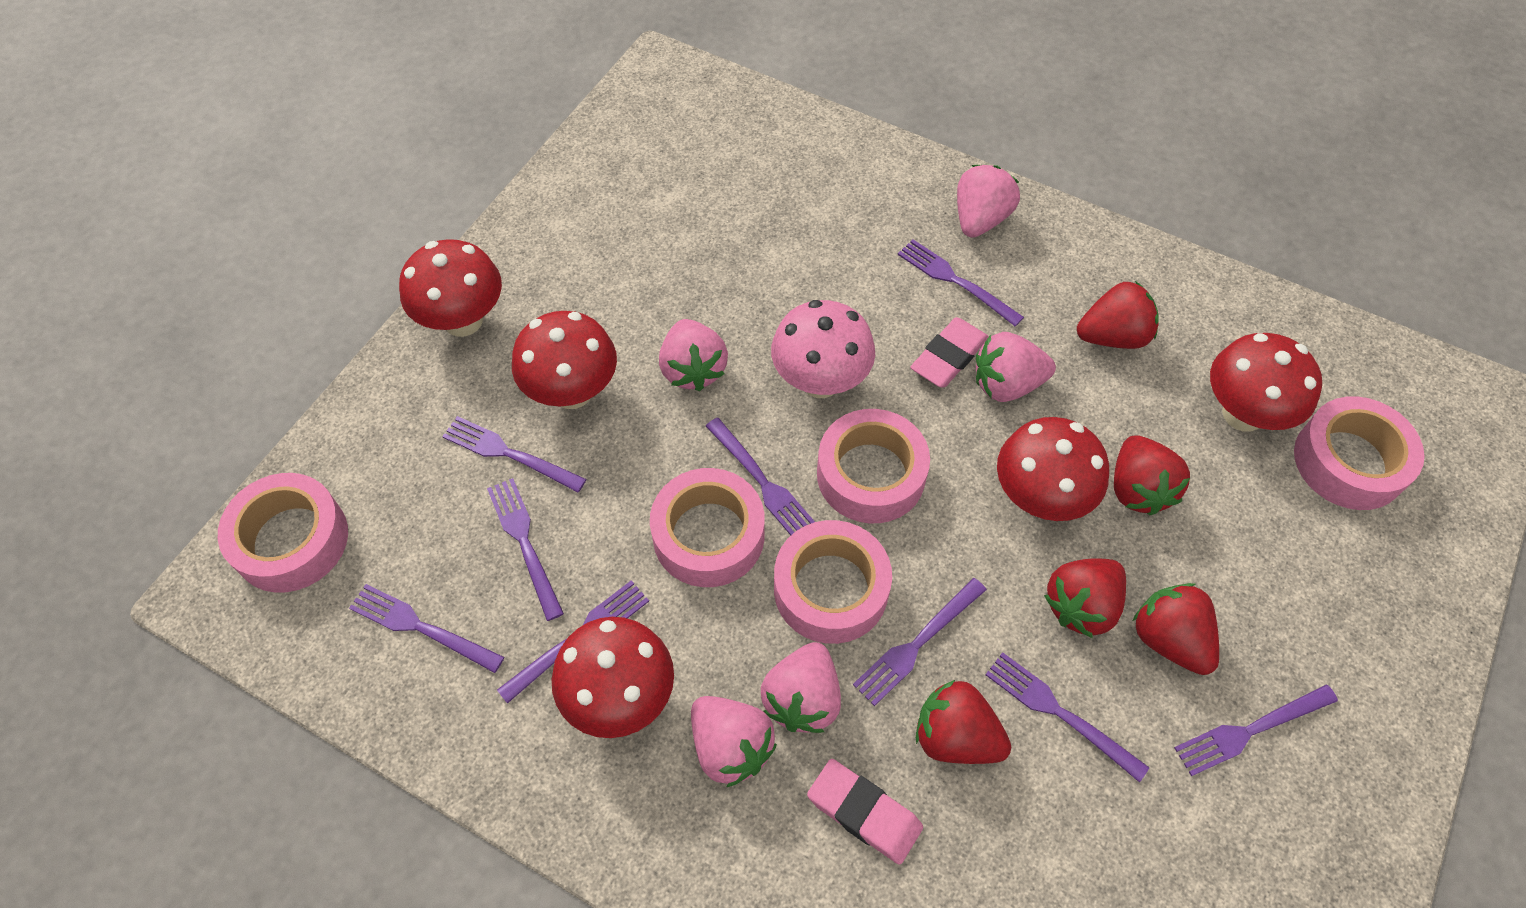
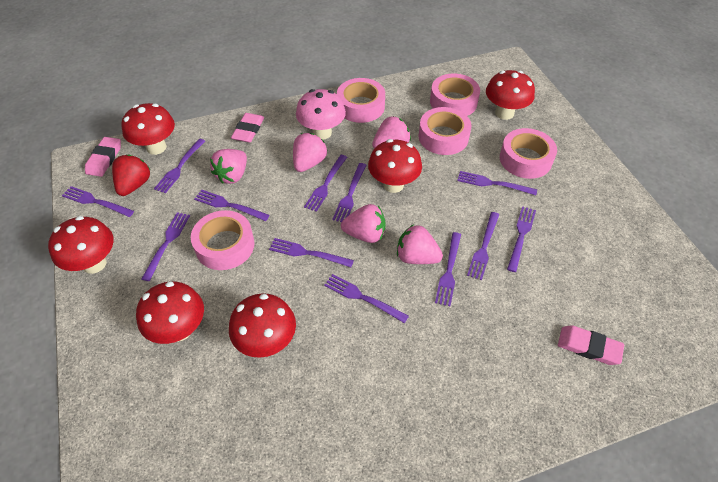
pink eraser: [807,759,923,865] [910,317,989,388] = 2 -> [85,137,121,177] [231,113,264,143] [558,325,624,365] = 3
purple fork: [349,584,504,673] [442,416,587,492] [487,478,564,621] [497,580,649,704] [706,418,815,535] [853,578,987,706] [898,239,1024,327] [986,652,1150,782] [1174,685,1338,776] = 9 -> [62,186,134,217] [142,212,190,281] [154,139,205,193] [194,190,270,221] [269,238,354,267] [304,155,347,212] [324,274,409,323] [332,163,366,222] [435,232,461,306] [457,171,537,195] [467,212,499,280] [507,206,536,272] = 12
red mushroom: [399,239,502,337] [512,311,617,409] [552,617,674,738] [997,417,1109,521] [1210,333,1322,432] = 5 -> [48,216,114,274] [121,103,175,155] [136,281,204,344] [229,293,296,358] [368,139,422,193] [486,70,535,120] = 6
red strawberry: [916,680,1011,764] [1044,558,1126,638] [1077,281,1159,349] [1114,435,1190,515] [1133,583,1219,675] = 5 -> [112,154,150,196] = 1

